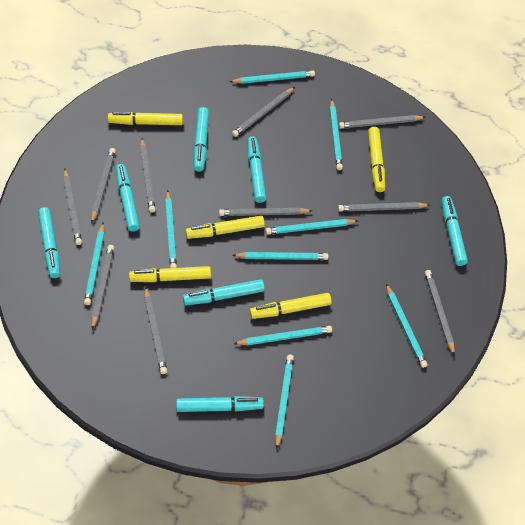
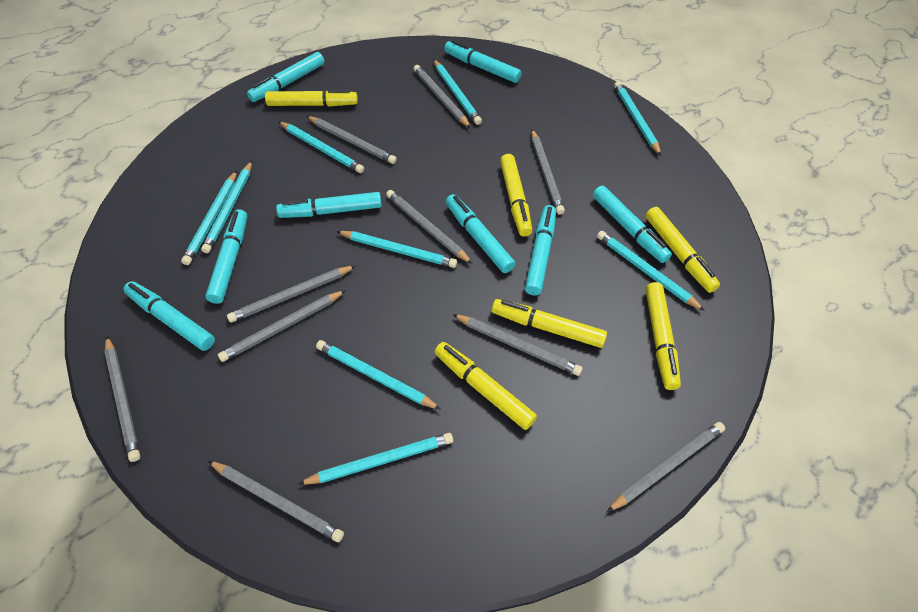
turquoise marker: [38,207,60,278] [115,164,140,232] [176,396,264,412] [183,279,265,305] [194,107,209,172] [247,136,266,203] [441,196,468,266] = 7 -> [123,281,215,351] [205,209,247,304] [247,52,325,102] [276,192,382,218] [444,40,522,83] [446,194,515,273] [525,205,556,296] [593,186,672,263] = 8
yellow marker: [108,112,183,125] [129,266,211,282] [185,215,265,239] [250,293,332,319] [368,127,385,192] = 5 -> [265,89,358,107] [435,342,537,430] [492,299,607,348] [500,154,532,237] [645,207,720,293] [645,282,681,390] = 6

